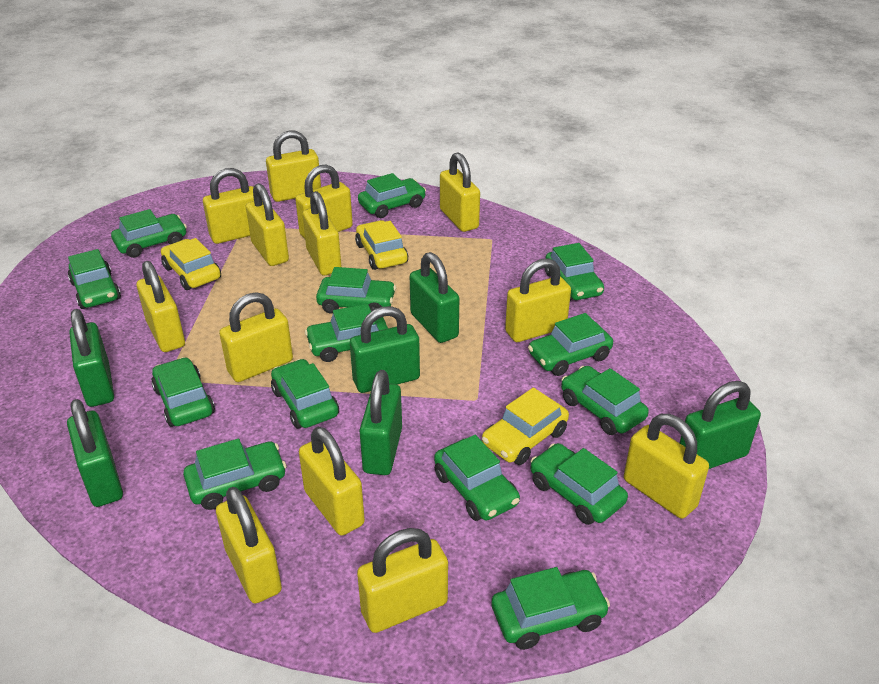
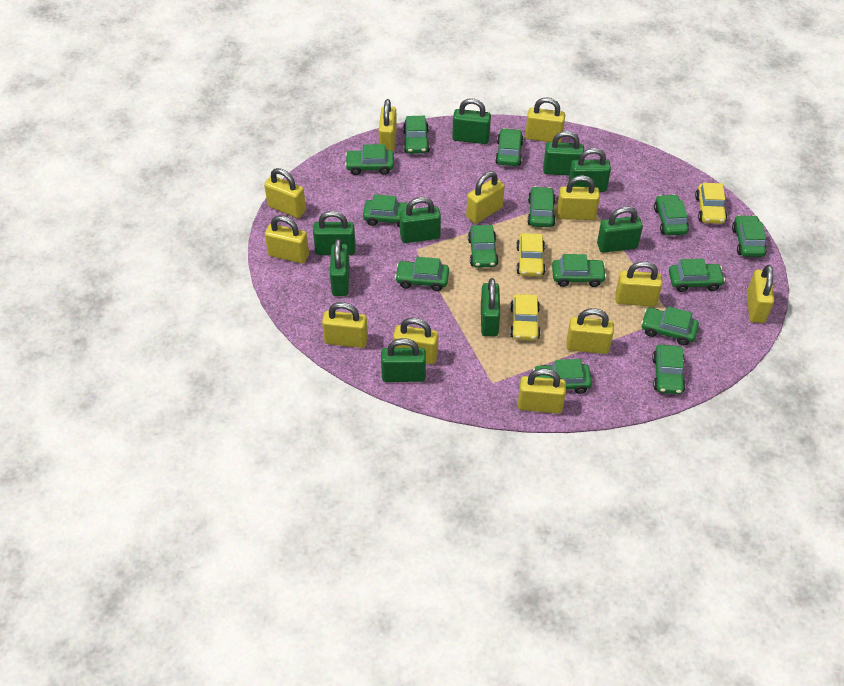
green padlock: [67,399,123,507] [69,309,114,407] [350,306,420,393] [359,370,402,475] [410,252,459,343] [680,381,761,469] = 6 -> [313,211,356,255] [330,239,350,296] [381,338,426,382] [400,197,441,243] [452,98,491,144] [481,278,500,336] [543,131,584,176] [568,148,611,192] [597,207,643,253] = 9
yellow padlock: [137,261,185,352] [203,168,254,244] [216,487,282,604] [219,292,293,382] [246,183,289,266] [266,131,321,202] [295,165,353,239] [299,427,365,536] [303,191,341,275] [357,528,448,633] [440,153,480,232] [505,258,571,342] [624,414,709,519] = 13 -> [264,168,306,218] [265,216,309,264] [322,302,368,348] [379,99,397,153] [393,318,438,364] [466,171,505,224] [518,368,566,414] [525,97,565,143] [557,175,600,220] [566,308,614,354] [615,261,663,307] [747,265,774,323] = 12

